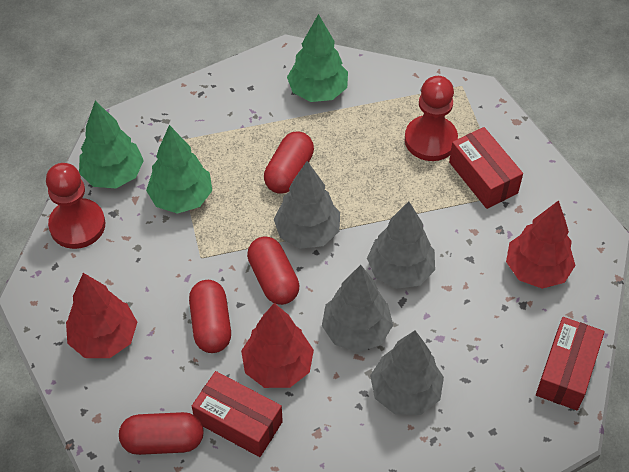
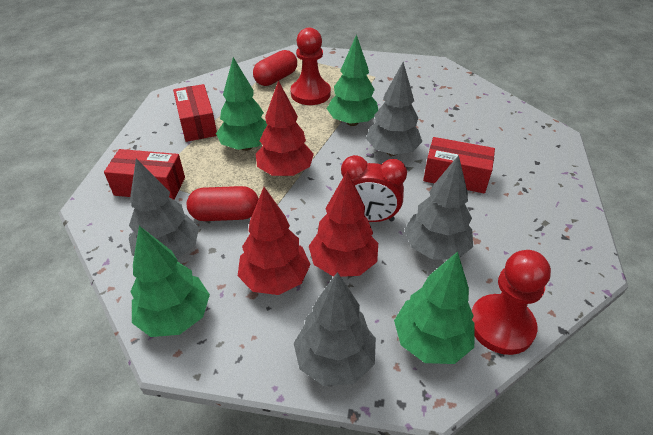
green tree: [79,101,144,188] [146,125,212,214] [287,14,348,102] = 3 -> [130,226,210,337] [216,57,268,151] [327,34,378,126] [394,252,475,364] = 4
red capsule: [119,412,204,455] [189,280,231,353] [247,236,299,305] [264,132,314,194] = 4 -> [187,186,259,221] [253,50,297,86] = 2
red clock: none = 0 -> [341,155,407,222] = 1

